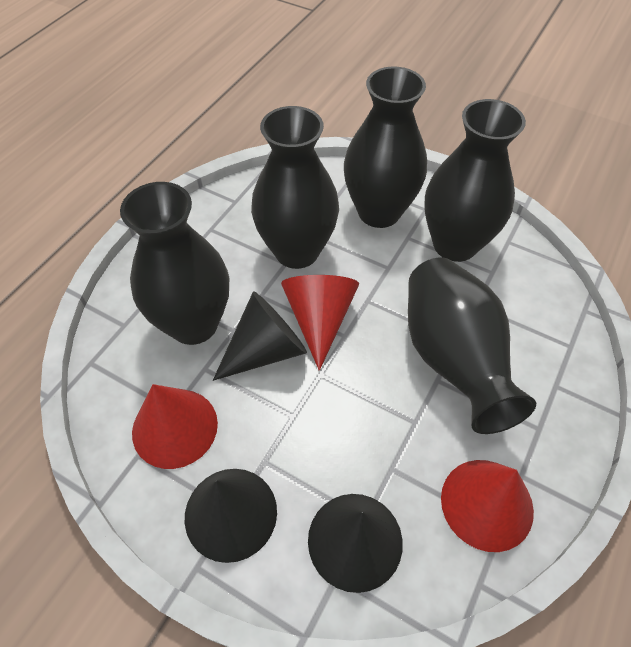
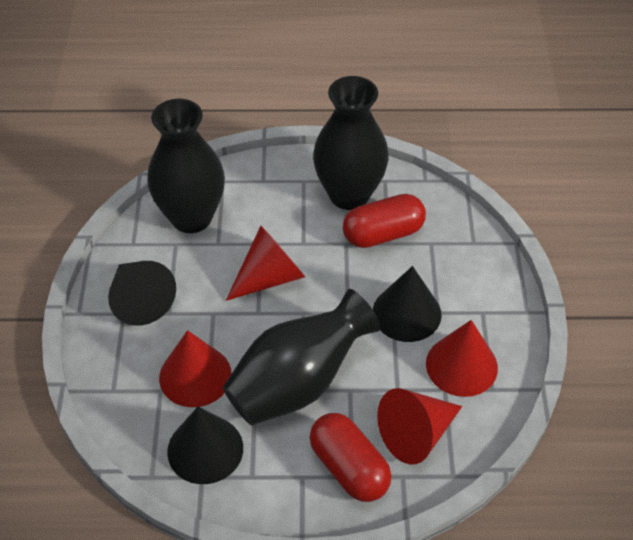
black vase: [120,182,229,345] [251,106,339,269] [344,67,427,228] [408,257,536,434] [424,99,526,262] = 5 -> [147,99,225,233] [223,289,381,425] [313,76,389,210] = 3
red capsule: none = 0 -> [309,413,392,502] [343,194,426,248] = 2
red cone: [132,384,218,469] [281,275,359,371] [441,460,534,552] = 3 -> [159,330,231,407] [226,226,305,301] [377,388,462,464] [426,320,498,397] = 4

